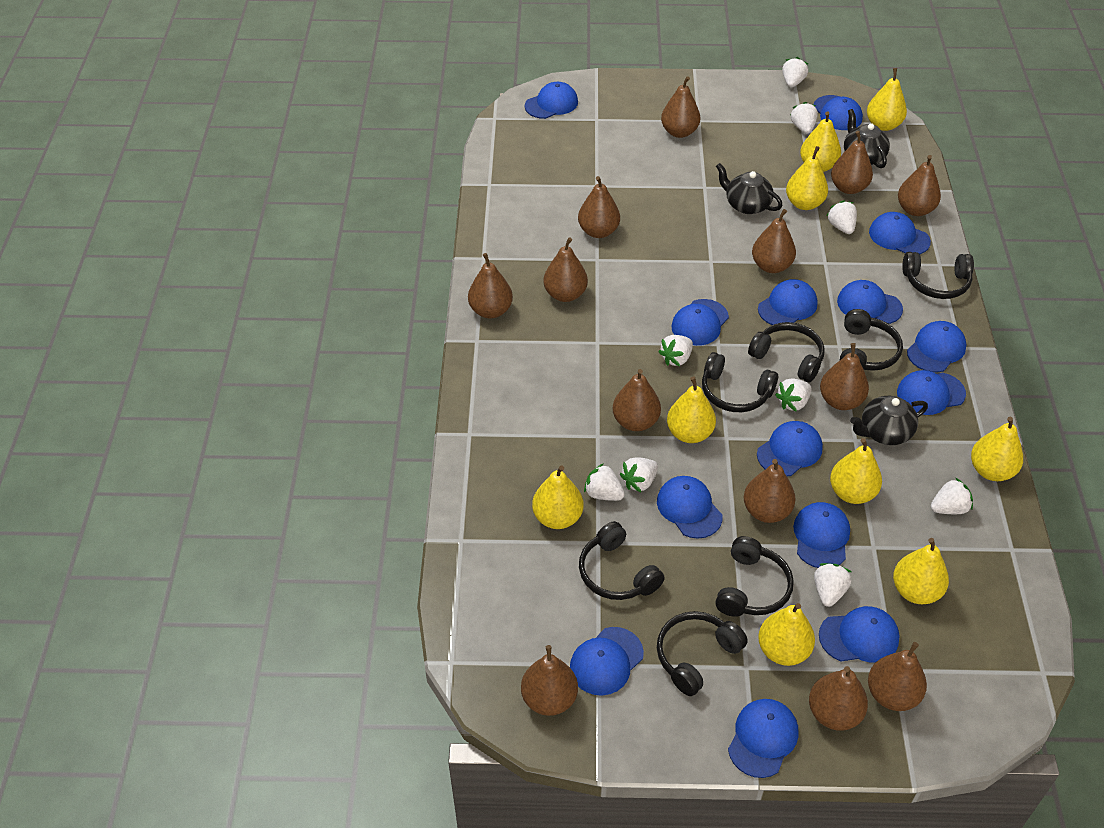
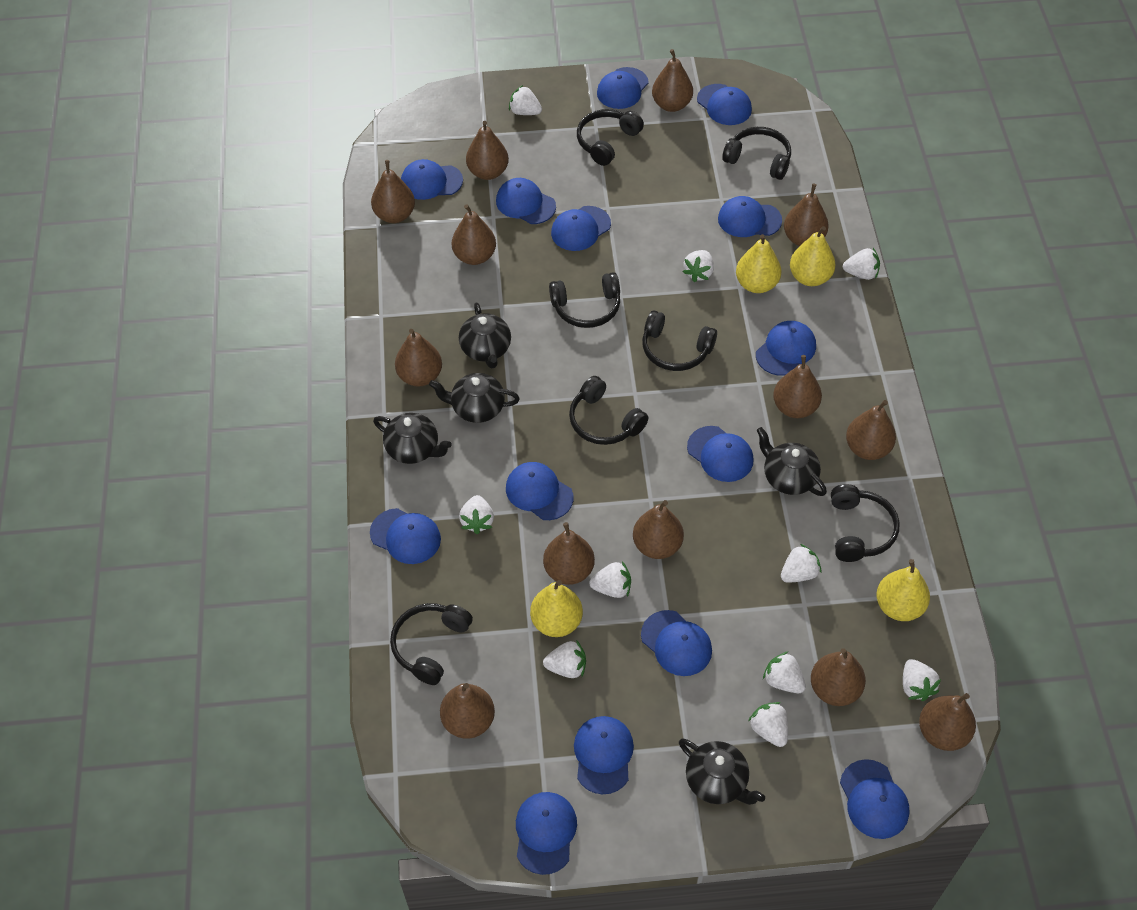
black teapot: [716,163,783,214] [844,109,890,168] [850,396,928,445] = 3 -> [373,413,452,464] [429,373,520,423] [459,302,511,368] [679,738,765,805] [756,427,827,496] = 5
white strawberry: [584,463,625,501] [620,457,658,492] [658,335,693,366] [775,378,811,412] [782,57,809,87] [790,102,818,134] [814,563,852,607] [827,200,857,234] [931,478,973,514] = 9 -> [459,495,494,534] [509,85,542,115] [543,640,586,678] [589,561,631,598] [683,250,714,282] [748,702,788,747] [763,652,806,693] [781,544,821,583] [843,248,880,280] [903,659,941,701] = 10
yellow pear: [532,465,584,529] [667,377,716,443] [758,603,815,666] [786,146,828,210] [800,111,841,172] [830,438,882,504] [867,68,907,131] [893,538,949,604] [971,417,1023,481] = 9 -> [530,580,583,637] [736,234,782,293] [790,226,836,286] [876,559,930,621] = 4

